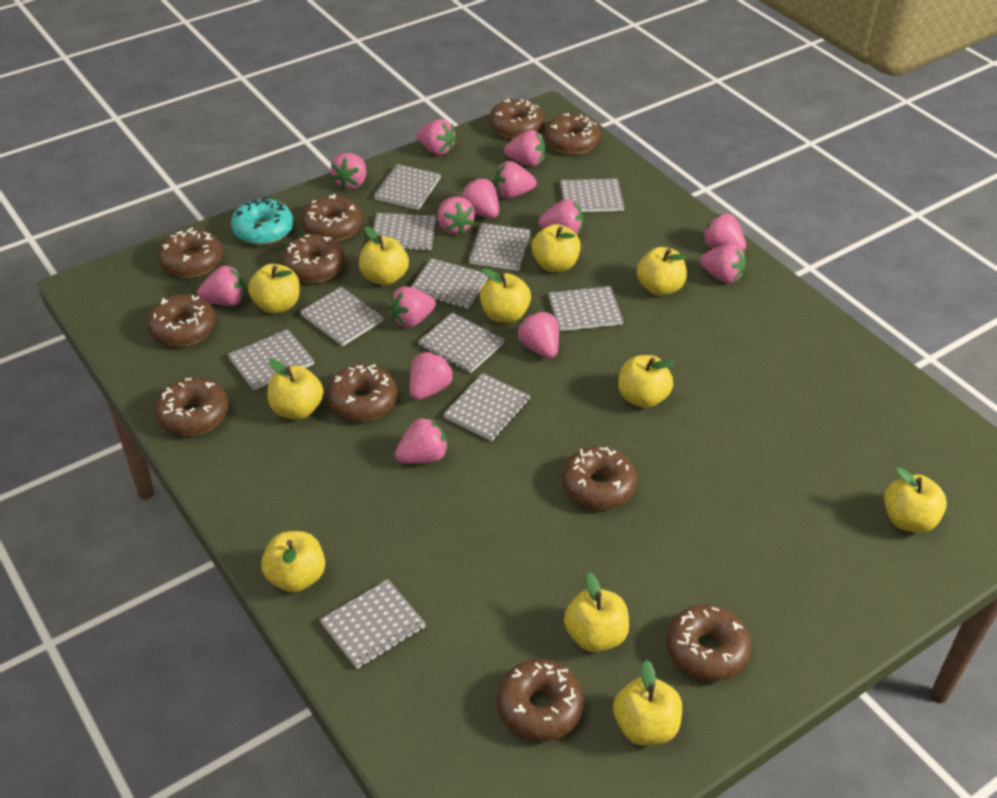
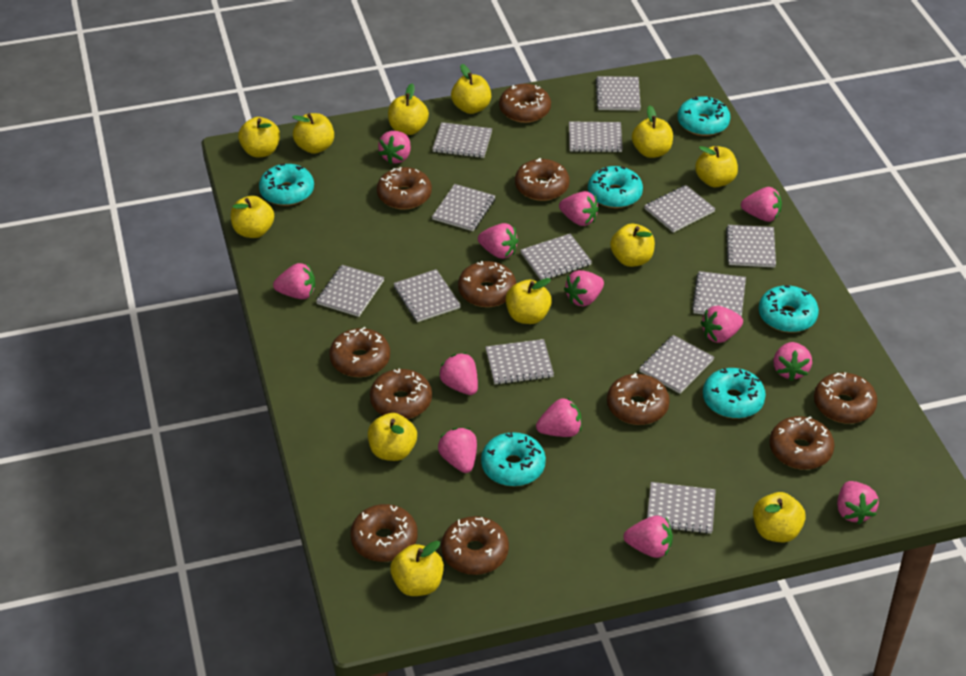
grey notebook: [228,329,314,390] [300,287,384,346] [320,579,426,669] [373,213,436,250] [374,164,441,210] [411,258,488,309] [418,312,504,373] [443,373,530,441] [468,223,531,271] [548,286,623,331] [560,178,625,212] = 11 -> [316,265,384,317] [393,269,461,322] [432,122,492,158] [432,184,495,231] [485,339,554,385] [521,234,592,280] [569,122,623,152] [596,76,641,111] [639,335,714,394] [644,185,715,233] [647,482,716,534] [692,271,746,317] [726,225,776,268] = 13
pink strawberry: [197,266,245,306] [330,153,366,190] [388,286,436,328] [395,417,448,464] [410,352,454,400] [417,119,456,155] [438,197,475,235] [461,178,499,218] [494,161,537,198] [504,130,545,166] [518,312,559,358] [538,199,583,235] [700,243,746,283] [702,213,746,250] = 14 -> [273,263,315,299] [378,131,411,164] [438,428,477,473] [439,353,478,395] [478,223,518,259] [536,397,582,437] [559,191,599,226] [564,270,604,307] [624,515,673,558] [701,306,743,343] [741,187,782,222] [774,342,812,381] [837,481,879,524] = 13
turquoise donut: [231,197,294,245] = 1 -> [259,164,314,206] [481,432,546,487] [588,166,643,208] [678,96,730,136] [703,368,766,419] [759,285,819,332] = 6
yellow apple: [248,264,300,314] [261,531,325,592] [268,359,323,420] [359,226,409,285] [480,268,531,323] [532,224,581,272] [564,572,629,652] [613,660,682,745] [618,355,675,408] [637,247,687,296] [884,467,947,533] = 11 -> [231,196,274,238] [238,117,280,157] [292,113,334,154] [368,413,417,461] [388,84,429,135] [390,541,444,596] [451,64,491,114] [506,278,552,324] [610,224,655,267] [632,106,673,158] [695,146,738,187] [753,492,806,542] = 12

